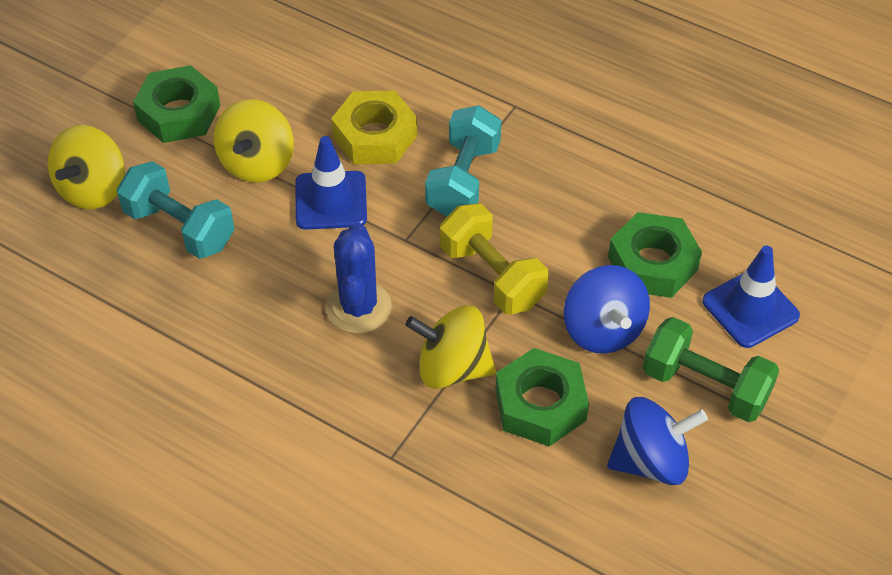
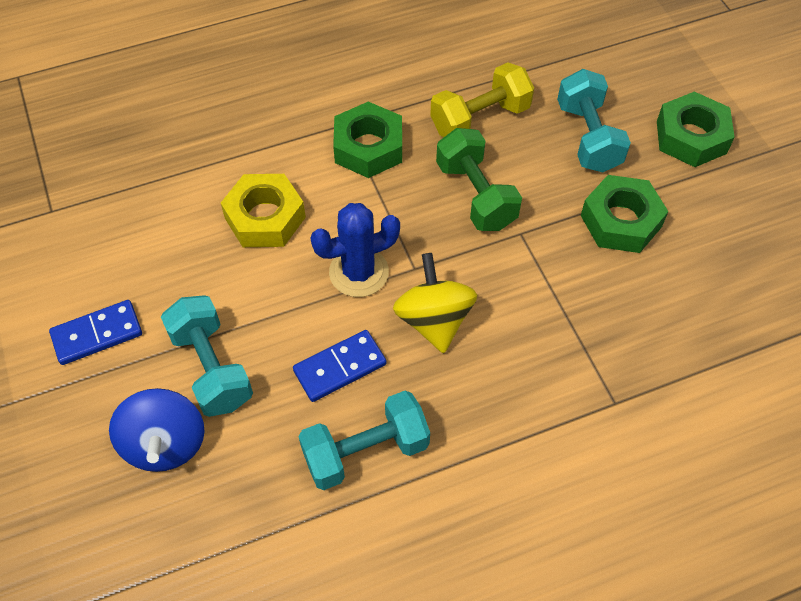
blue domino: none = 0 -> [49,300,142,365] [293,330,386,402] = 2
blue spinning top: [564,265,650,354] [607,397,708,485] = 2 -> [109,388,205,472] = 1
blue traffic cone: [295,136,367,230] [702,246,800,348] = 2 -> none = 0
turquoise dumbbell: [117,161,235,259] [425,105,502,217] = 2 -> [161,295,253,417] [298,391,430,490] [557,69,631,172] = 3
yellow spinning top: [48,125,125,209] [214,99,294,183] [405,305,496,389] = 3 -> [393,253,477,353] = 1

